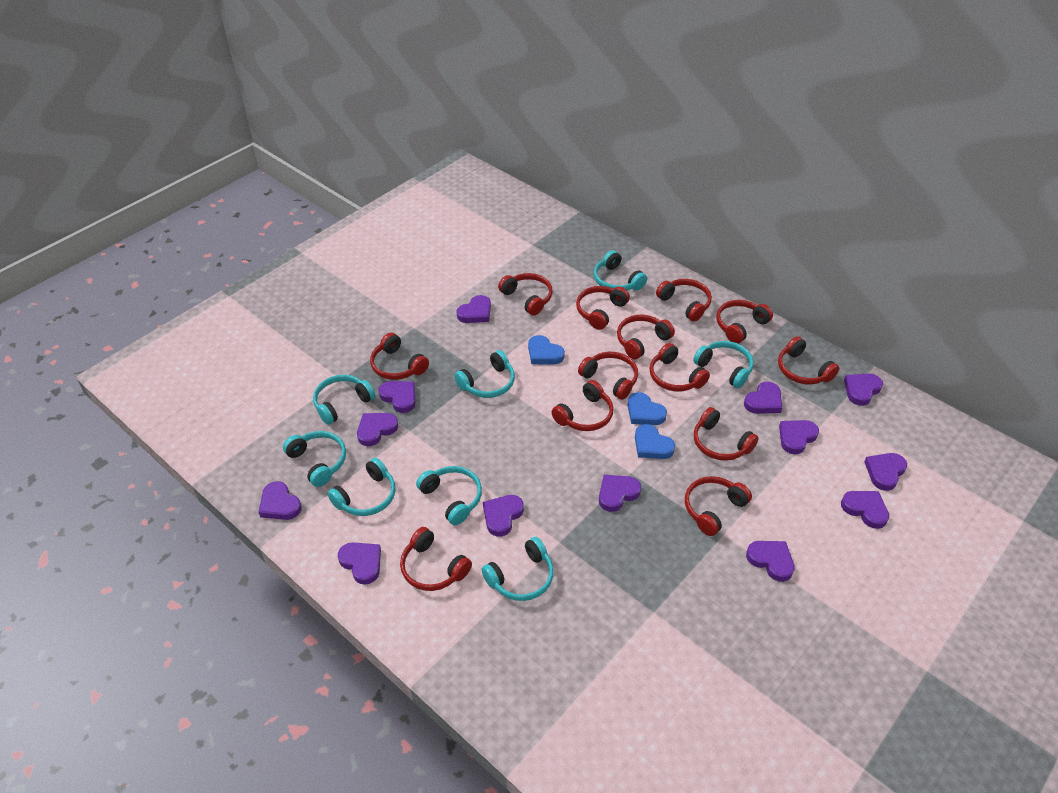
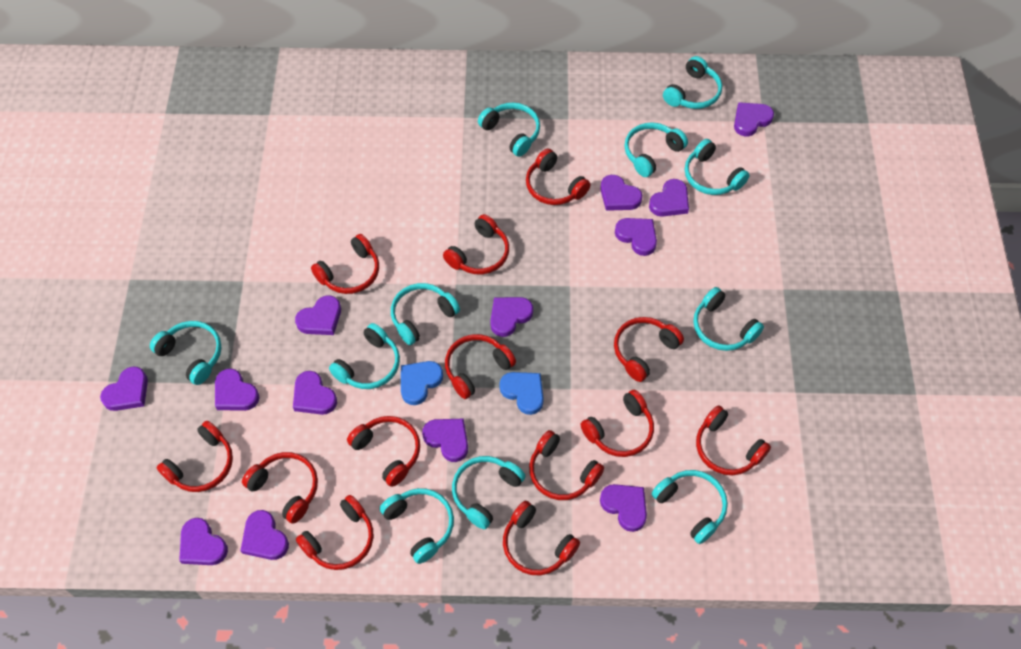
blue heart: [528,335,565,364] [628,392,667,425] [635,424,675,459] = 3 -> [401,361,443,405] [499,372,544,415] = 2
turquoise headphones: [283,431,346,487] [313,375,375,425] [327,458,396,516] [416,466,482,525] [454,350,515,398] [481,537,554,601] [594,250,647,290] [693,341,754,388] = 8 -> [150,321,221,385] [329,323,400,389] [380,488,454,564] [391,283,460,345] [452,456,525,529] [478,103,540,157] [624,122,688,177] [652,470,728,544] [663,56,722,109] [685,139,750,195] [693,287,764,351] = 11

